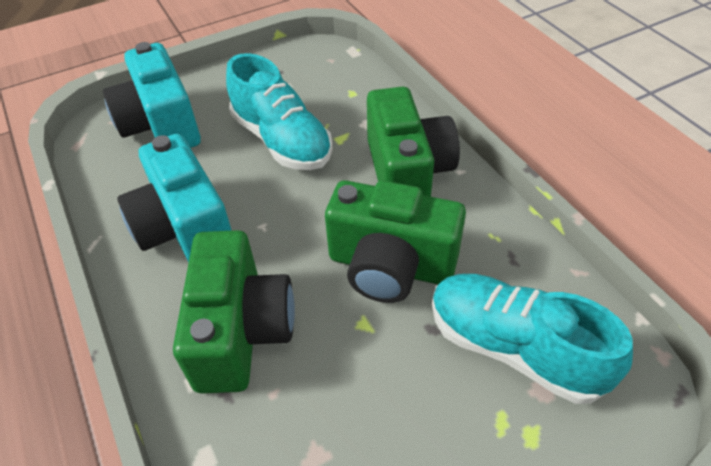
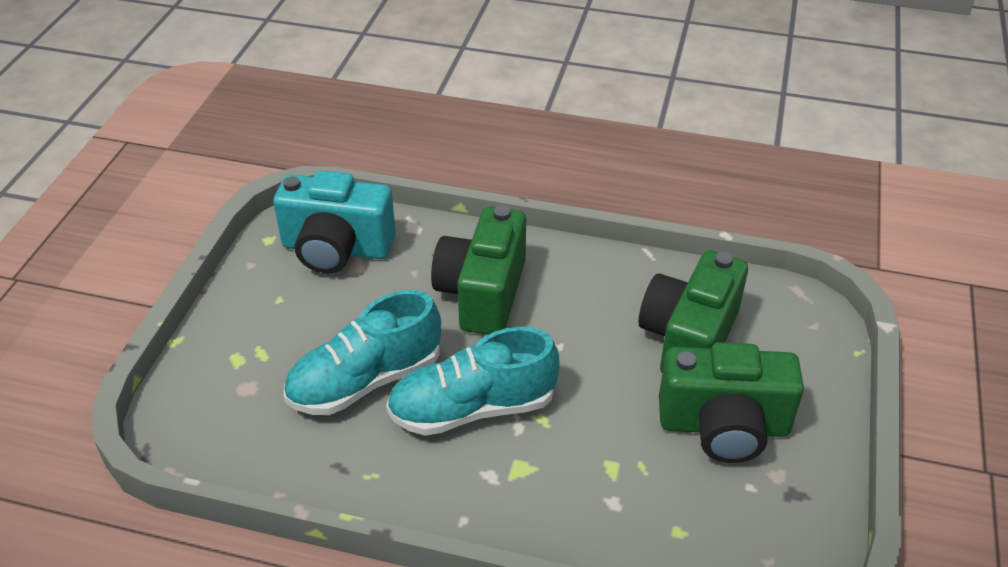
turquoise camera: [103,42,201,148] [117,134,232,262] = 2 -> [273,171,396,273] = 1

